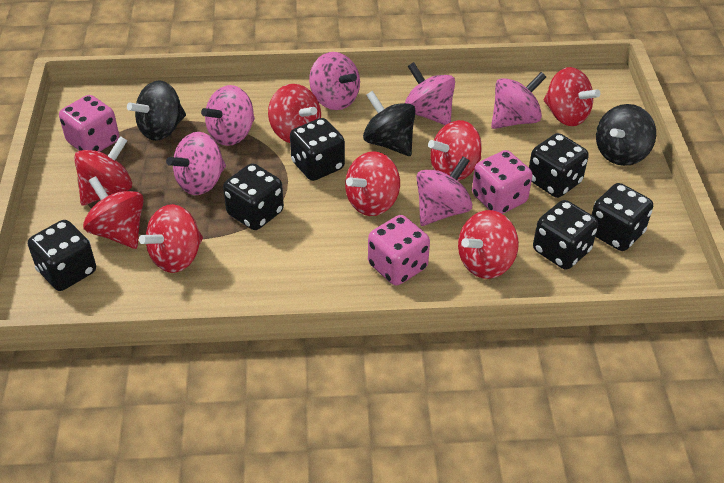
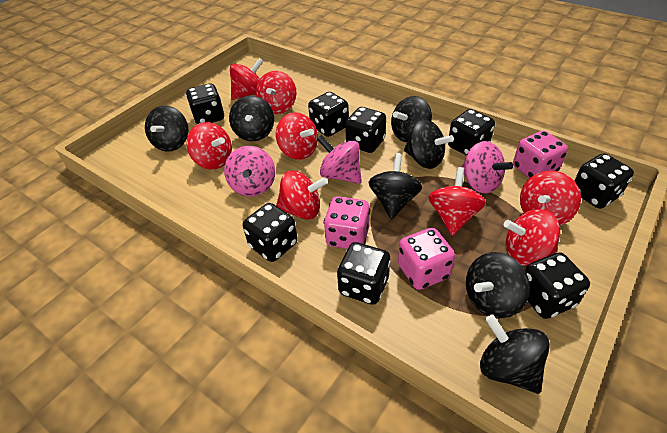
black dice: [28,220,96,291] [223,163,284,230] [290,118,345,181] [529,133,589,198] [533,200,598,270] [591,183,653,251] = 6 -> [186,84,224,124] [243,203,298,262] [308,92,349,137] [337,242,391,305] [345,107,386,153] [448,109,495,156] [525,252,590,319] [574,153,634,209] = 8
black spinning top: [127,80,186,141] [363,91,416,156] [596,104,656,166] = 3 -> [145,105,188,152] [229,96,274,141] [368,153,422,219] [391,96,432,142] [404,120,454,169] [466,252,530,318] [480,314,550,394] = 7
pink spinning top: [166,132,226,195] [201,85,255,146] [309,52,360,110] [405,62,455,125] [416,156,473,226] [491,72,546,129] = 6 -> [224,146,275,196] [317,135,362,184] [461,141,513,194] = 3

